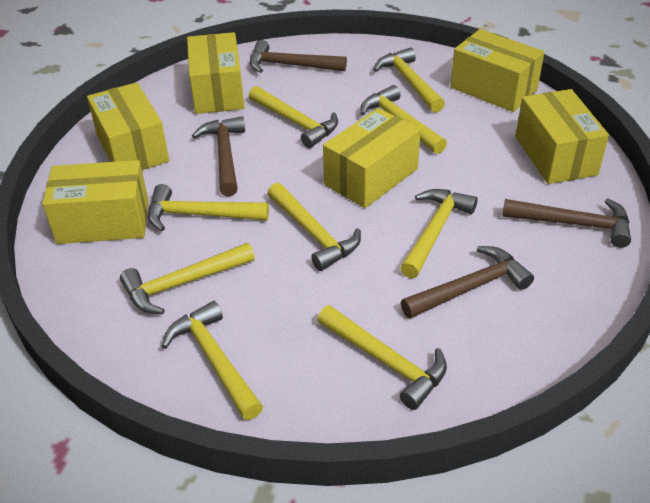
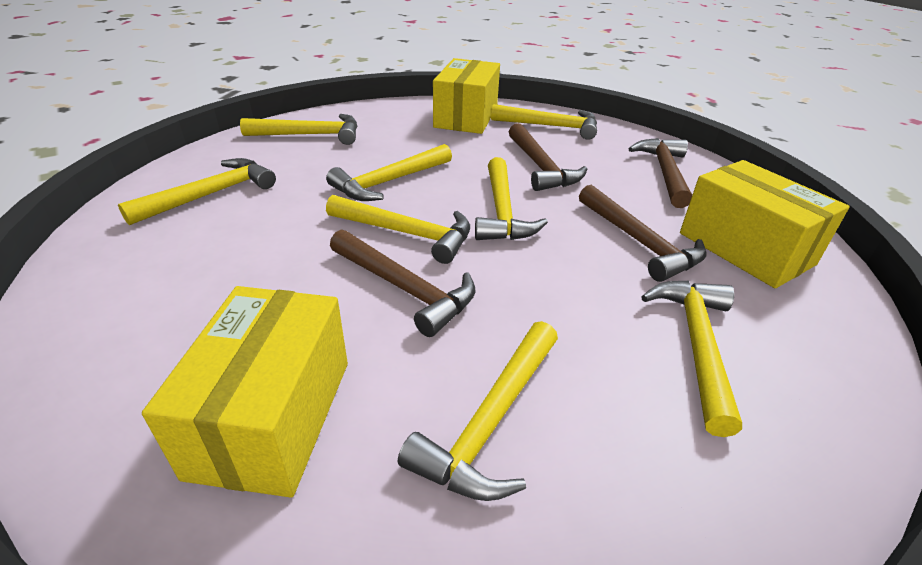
yellow box: [42,160,149,244] [87,82,169,170] [187,32,244,114] [323,108,421,208] [450,29,544,112] [516,89,609,184] = 6 -> [142,286,348,498] [433,58,500,134] [680,160,850,288] = 3
yellow hammer: [120,243,255,314] [148,184,269,231] [162,301,263,420] [249,86,338,148] [267,183,361,271] [317,305,447,410] [360,85,447,154] [373,47,445,113] [400,189,478,278] = 9 -> [118,158,276,225] [240,114,357,145] [326,144,452,201] [326,195,470,264] [398,321,558,501] [475,157,548,240] [491,104,597,140] [641,281,742,437] = 8

